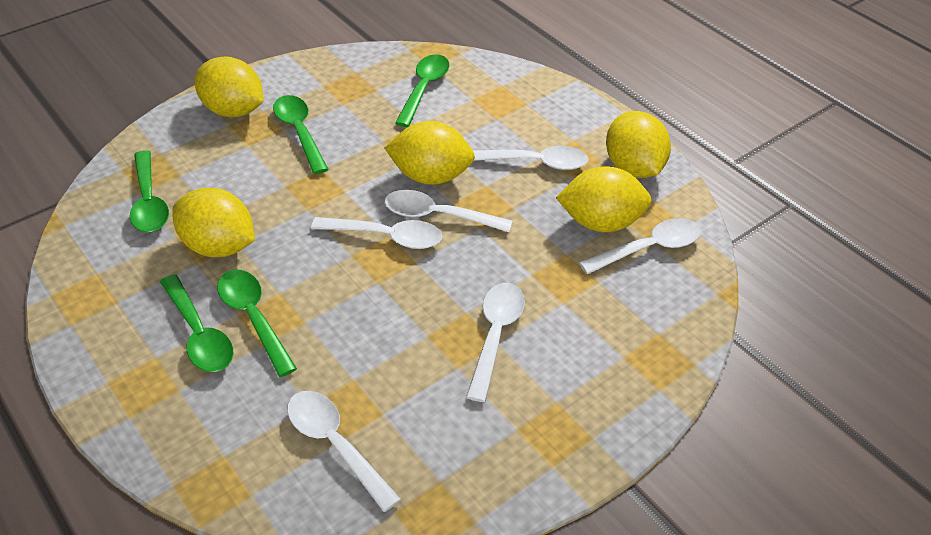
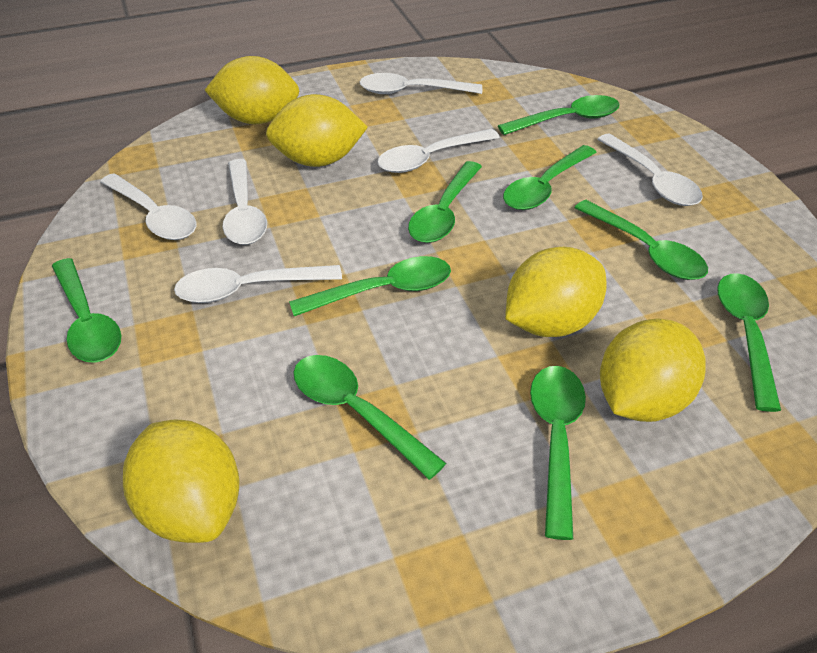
green spoon: [130,150,169,232] [160,274,234,372] [217,270,297,377] [273,95,328,174] [395,54,449,127] = 5 -> [52,258,121,363] [289,256,451,316] [293,355,446,480] [408,161,482,243] [498,95,620,135] [503,145,597,210] [530,366,586,540] [575,200,708,280] [717,273,781,412] = 9

